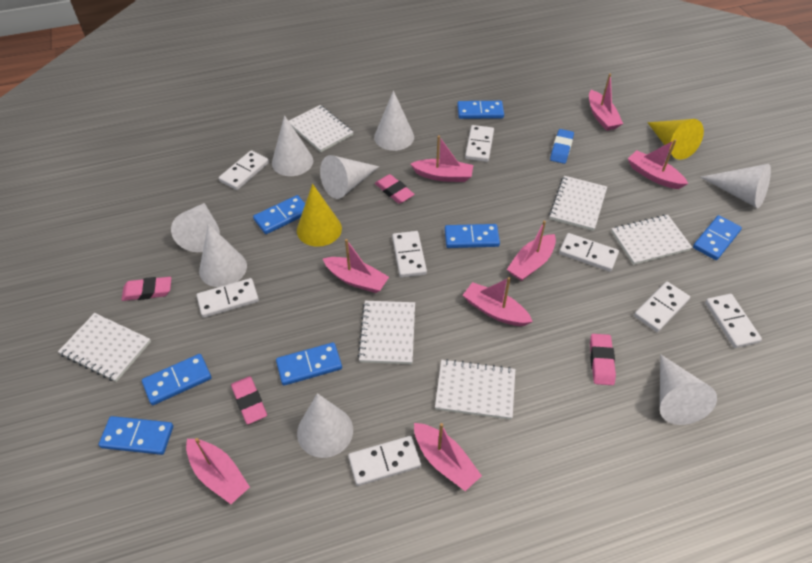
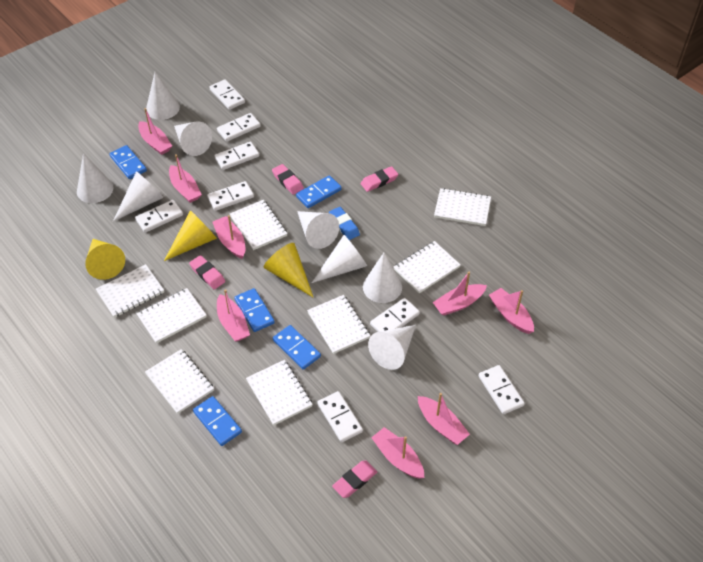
blue domino: [99,416,173,455] [142,354,212,405] [253,195,305,234] [276,342,342,386] [445,224,500,248] [457,101,504,119] [693,215,742,260] = 7 -> [109,145,147,179] [193,396,242,446] [234,288,275,332] [273,325,321,370] [296,175,342,208] = 5
white notebook: [58,313,151,382] [289,105,353,152] [358,301,415,364] [435,359,515,420] [549,176,607,231] [611,215,693,265] = 6 -> [96,264,164,318] [137,288,207,344] [145,349,214,414] [230,200,287,250] [246,360,313,426] [307,295,370,354] [394,241,461,293] [434,188,491,226] = 8
yellow cone: [297,184,342,247] [647,119,704,160] = 2 -> [85,239,125,280] [164,210,217,261] [264,243,314,298] = 3

